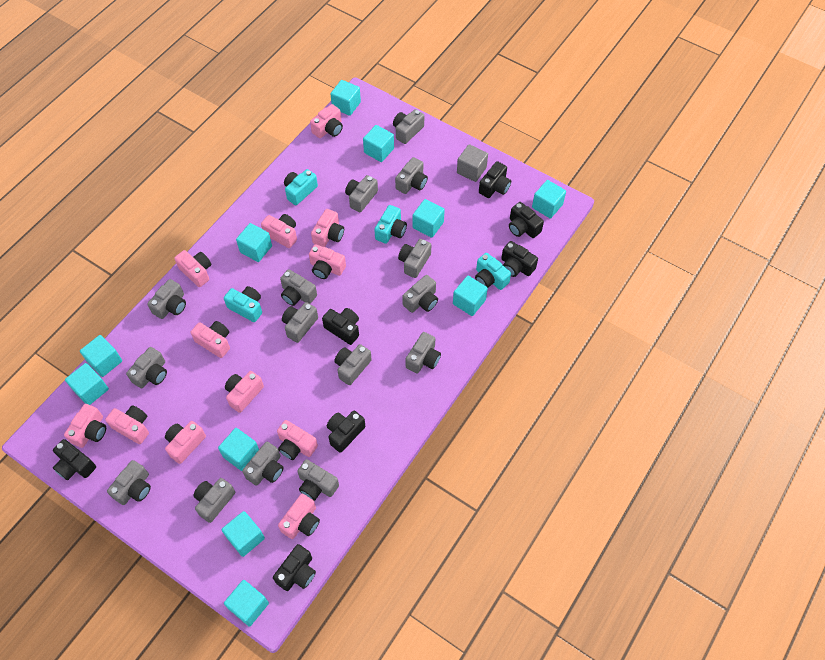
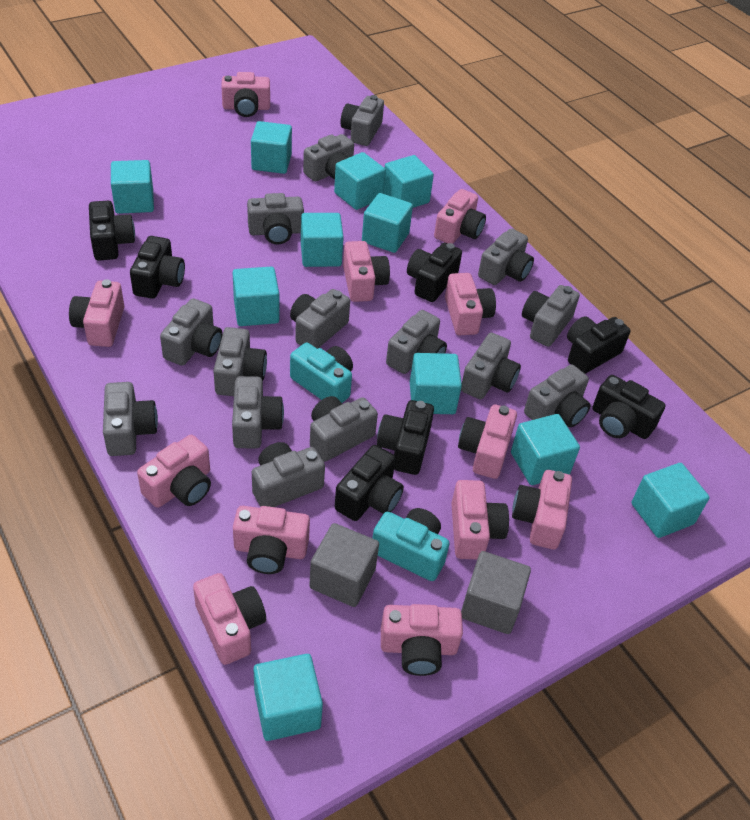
grey cube: [457,144,488,182] = 1 -> [309,523,379,607] [461,551,531,634] = 2
turquoise camera: [224,286,262,322] [284,169,318,205] [374,205,407,244] [475,253,511,290] = 4 -> [290,343,353,403] [373,508,450,581] = 2

